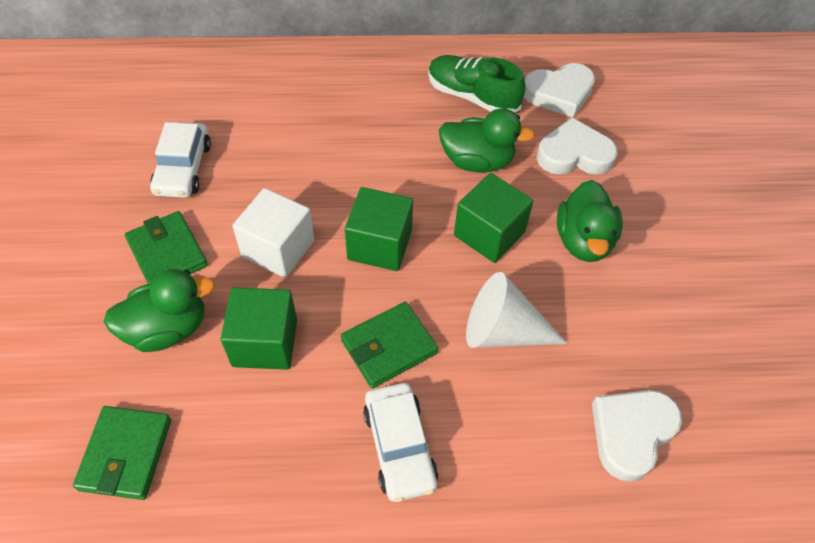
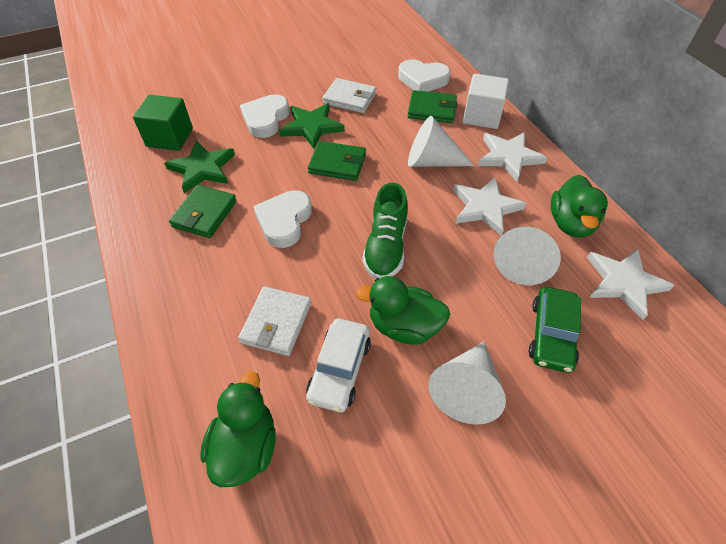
green car: none = 0 -> [529,287,581,373] = 1
green cube: [221,287,297,370] [345,187,413,271] [454,173,533,263] = 3 -> [133,95,193,151] = 1
green star: none = 0 -> [164,140,235,193] [279,103,345,149] = 2
white car: [150,122,211,198] [363,383,438,502] = 2 -> [306,319,371,412] = 1
white cone: [466,272,568,348] = 1 -> [408,116,475,167] [428,342,506,425] [494,227,561,285] = 3
white star: none = 0 -> [453,177,527,236] [478,132,547,181] [587,248,675,320] = 3
white wallet: none = 0 -> [238,286,311,356] [322,78,376,113] = 2

